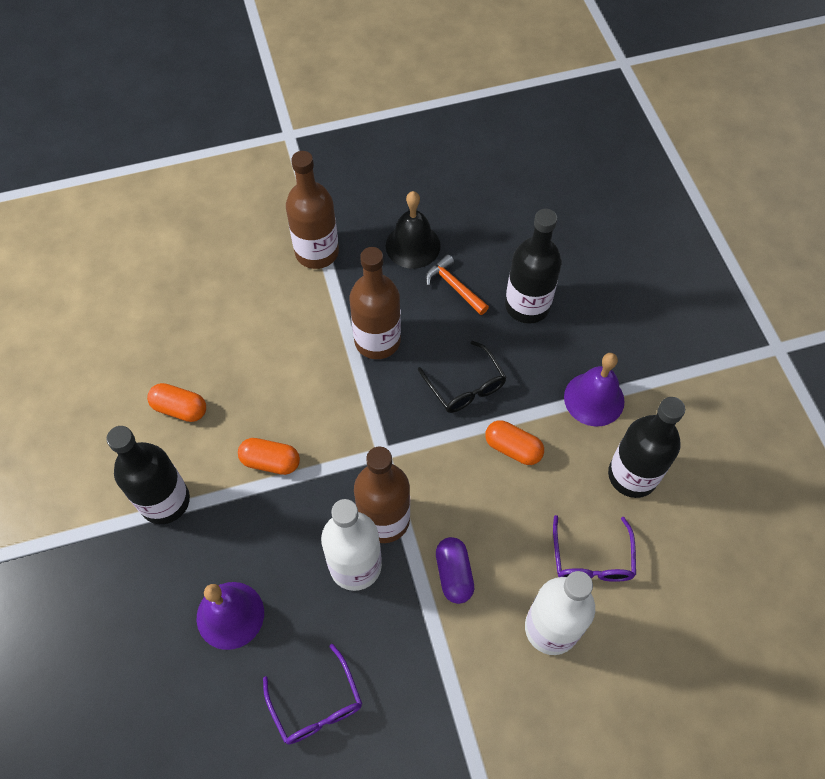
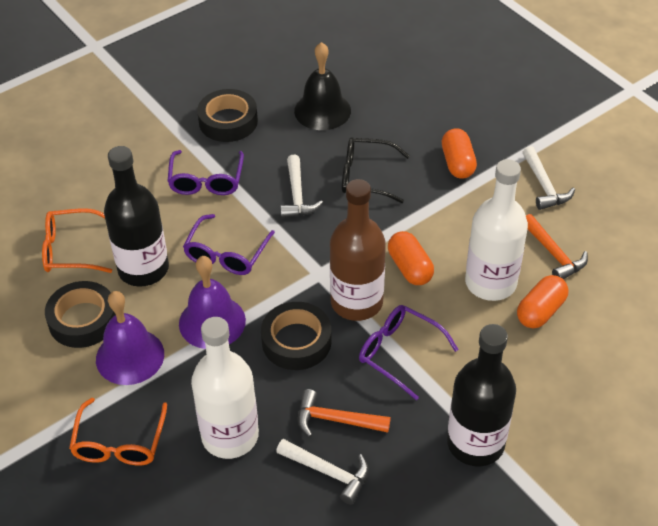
black bottle: [106,426,190,524] [505,209,562,324] [608,397,685,498] = 3 -> [104,146,169,287] [447,324,516,466] = 2
black tape: none = 0 -> [45,281,116,348] [197,89,258,142] [261,302,331,370] = 3
brown bottle: [286,151,339,269] [350,247,401,359] [354,447,410,543] = 3 -> [330,179,386,321] = 1
orange glasses: none = 0 -> [42,208,112,273] [69,398,167,465] = 2
orange hammer: [426,254,489,315] = 1 -> [298,389,391,437] [526,214,588,279] = 2
purple capsule: [436,537,474,604] = 1 -> none = 0
purple glasses: [263,644,362,744] [553,515,636,582] = 2 -> [167,150,244,195] [183,214,275,275] [359,305,459,400] = 3
white hammer: none = 0 -> [276,439,369,505] [280,155,323,218] [523,146,575,210] = 3

